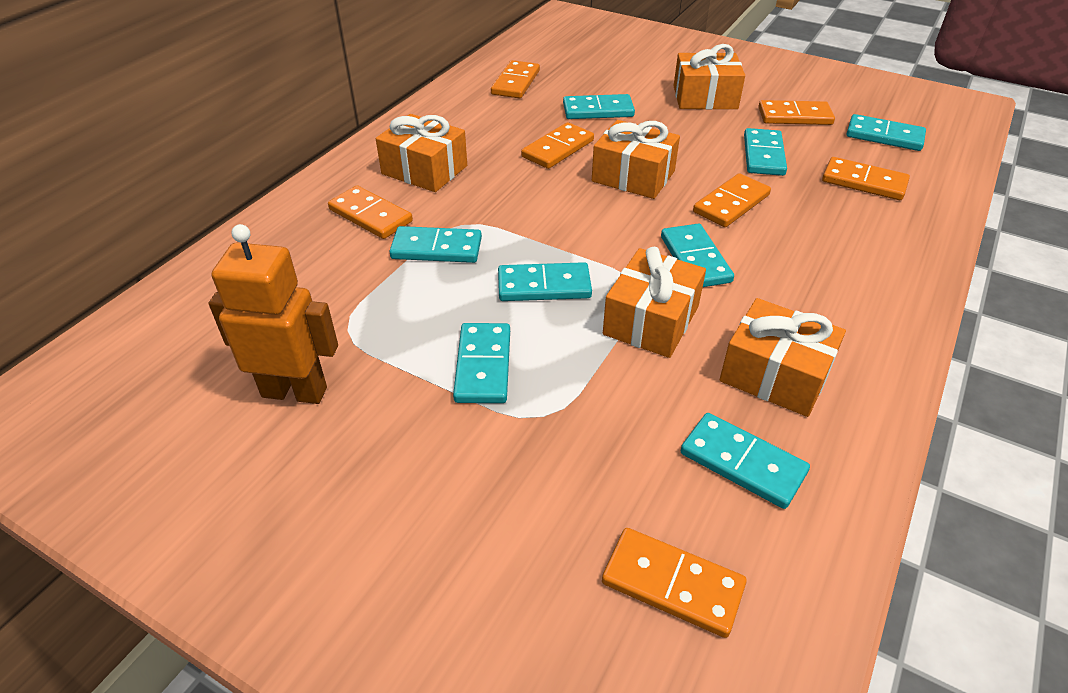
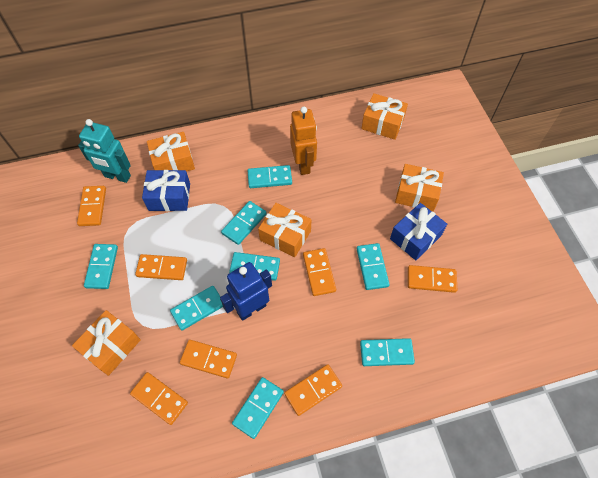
blue gift: none = 0 -> [142,170,190,211] [390,203,447,260] = 2
blue robot: none = 0 -> [220,262,272,321] = 1
turquoise robot: none = 0 -> [78,119,131,183] = 1

